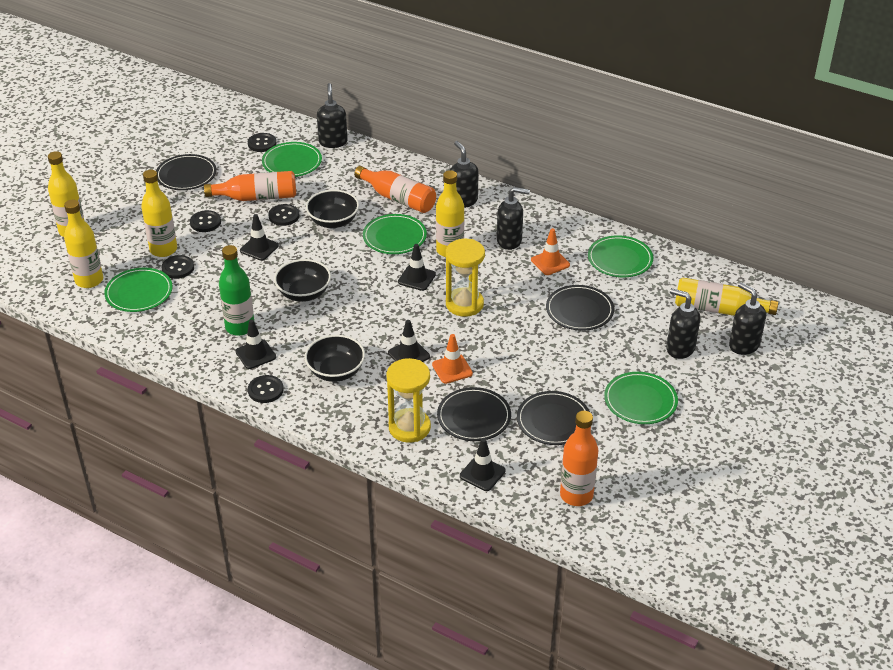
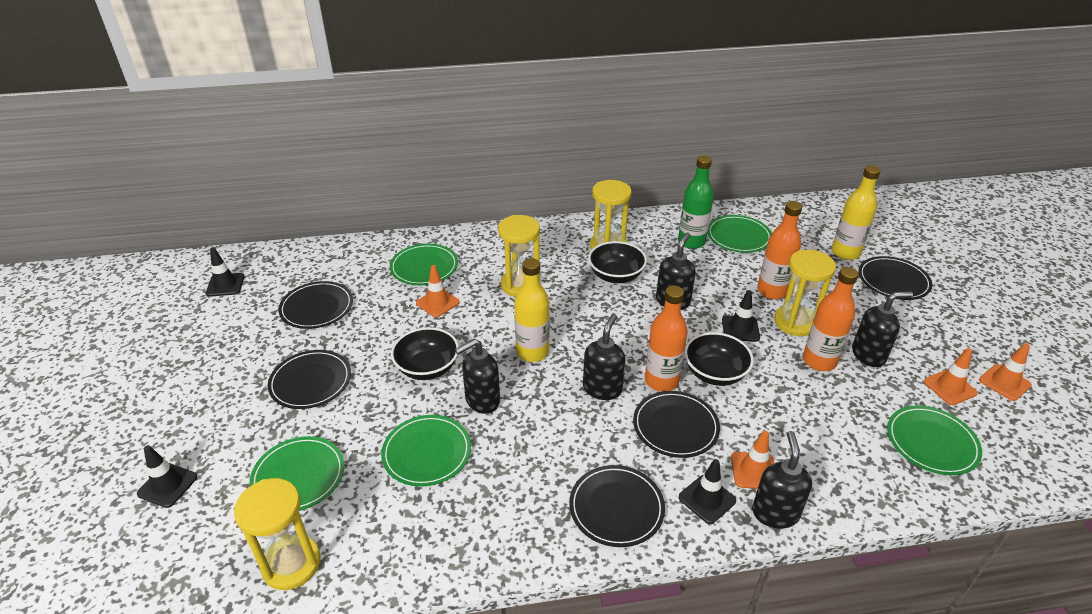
black button: [161,255,194,279] [190,210,221,232] [248,133,277,152] [248,375,283,403] [268,204,299,226] = 5 -> none = 0
black plate: [156,154,217,190] [437,387,511,441] [517,391,590,445] [546,285,614,331] = 4 -> [268,350,351,409] [278,281,353,329] [569,465,665,547] [633,391,720,458] [859,256,933,300] = 5
black traffic cone: [235,319,276,369] [240,214,279,261] [388,320,430,362] [398,244,436,291] [460,438,505,491] = 5 -> [137,445,197,508] [206,248,244,297] [679,459,736,524] [722,290,760,342] = 4
orange traffic cone: [432,334,473,384] [531,228,570,275] = 2 -> [416,265,460,317] [731,431,775,489] [924,348,977,405] [979,343,1032,401] = 4
yellow bottle: [48,151,84,237] [64,200,103,288] [141,170,177,257] [436,170,464,257] [675,277,778,316] = 5 -> [514,258,550,362] [832,166,880,260] = 2
yellow hourglass: [386,358,431,443] [446,239,485,317] = 2 -> [234,478,321,590] [498,215,540,297] [590,180,631,250] [774,250,836,336] = 4

